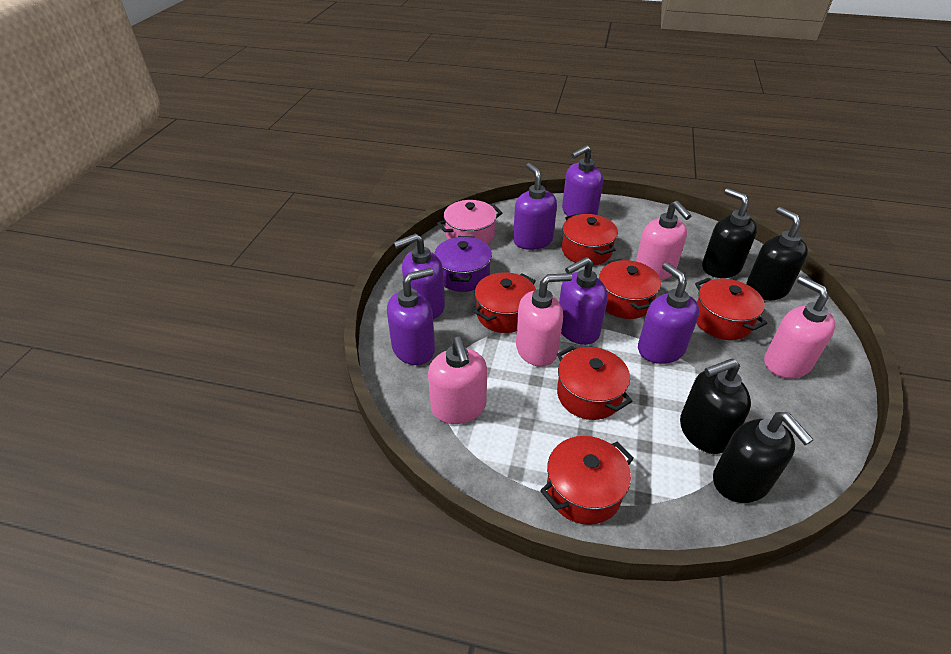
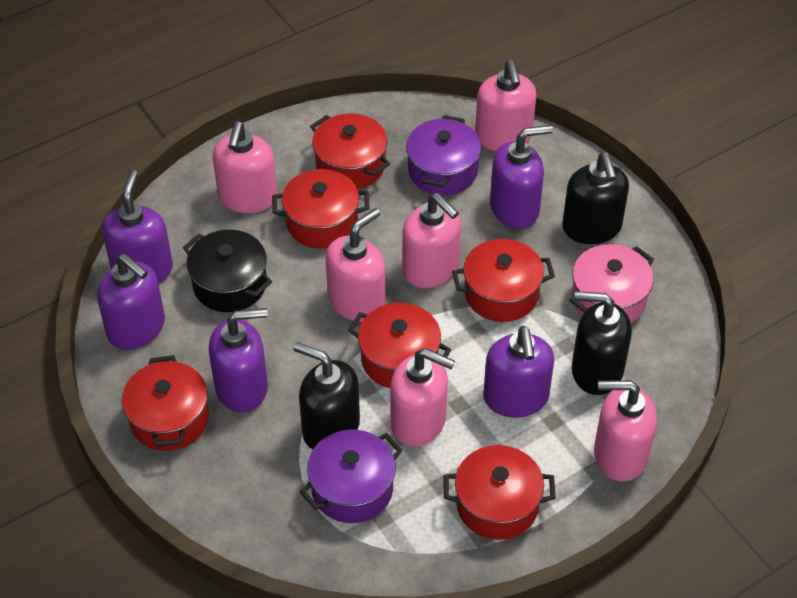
black pot: none = 0 -> [183,230,272,312] = 1
black soap dispenser: [680,358,751,454] [702,188,757,278] [713,412,814,503] [746,207,808,300] = 4 -> [294,342,360,449] [562,152,629,244] [572,291,632,395] = 3
pink soap dispenser: [428,337,487,424] [516,273,572,367] [636,201,691,280] [764,276,835,379] = 4 -> [213,122,277,213] [326,208,386,322] [390,348,455,447] [402,193,461,288] [475,60,536,151] [594,380,657,482] = 6
purple pot: [434,236,492,292] = 1 -> [299,430,403,523] [406,115,482,196] = 2
purple soap dispenser: [387,268,435,365] [394,233,445,319] [513,163,557,250] [559,257,608,345] [562,145,603,216] [638,262,699,364] = 6 -> [97,254,165,350] [102,170,173,283] [209,308,268,413] [483,326,554,418] [490,125,553,229] = 5

